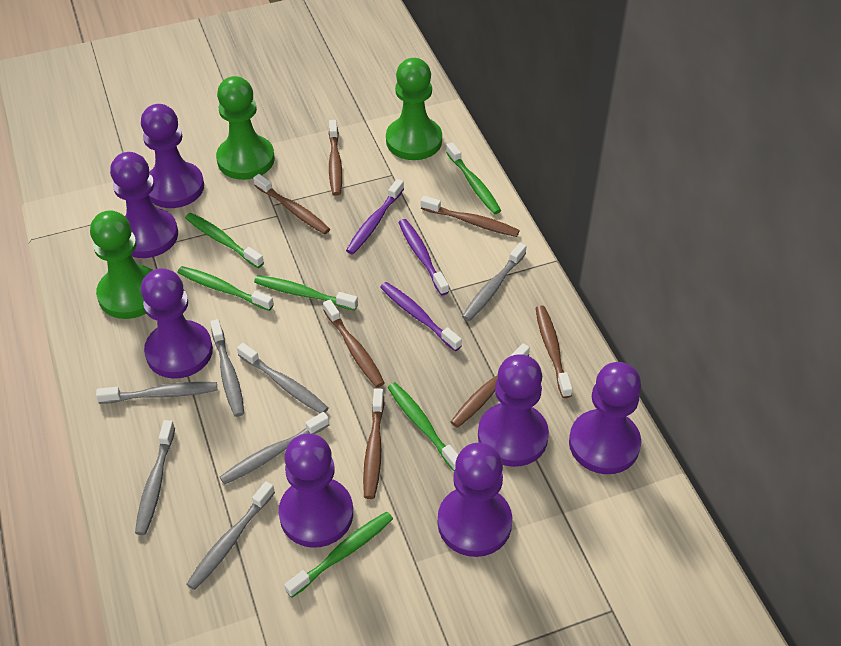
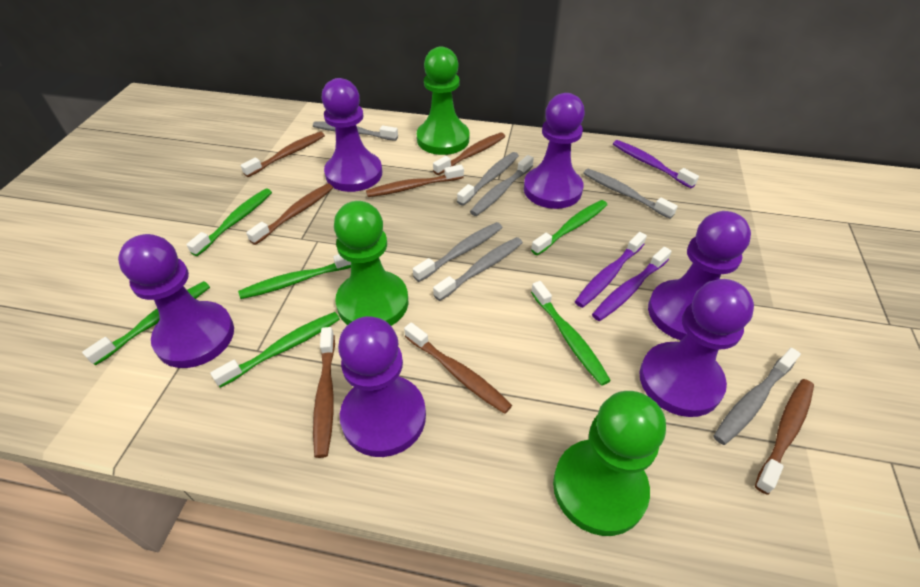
purple pawn: [110,152,178,258] [141,104,204,208] [141,268,213,379] [279,433,353,548] [438,442,512,557] [478,354,549,467] [569,362,641,474] = 7 -> [118,234,234,368] [322,78,382,192] [338,316,426,457] [524,93,585,209] [640,279,754,417] [648,211,751,340] = 6

